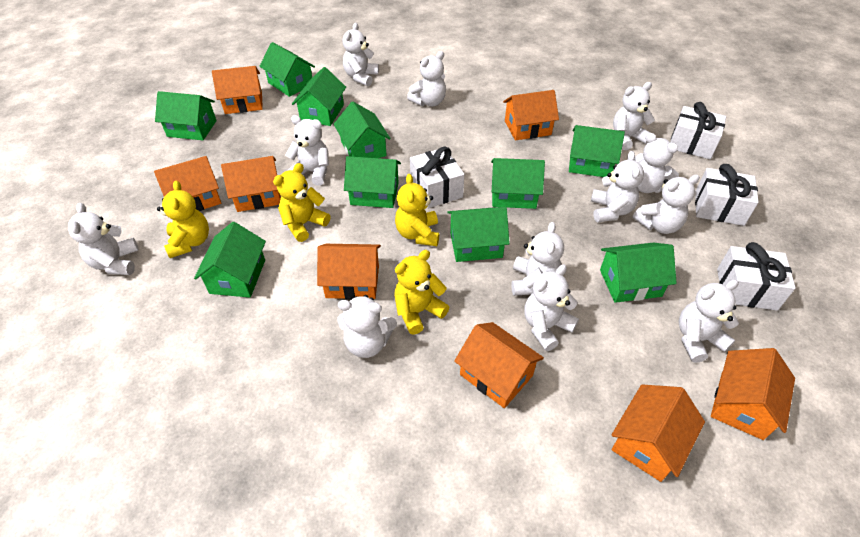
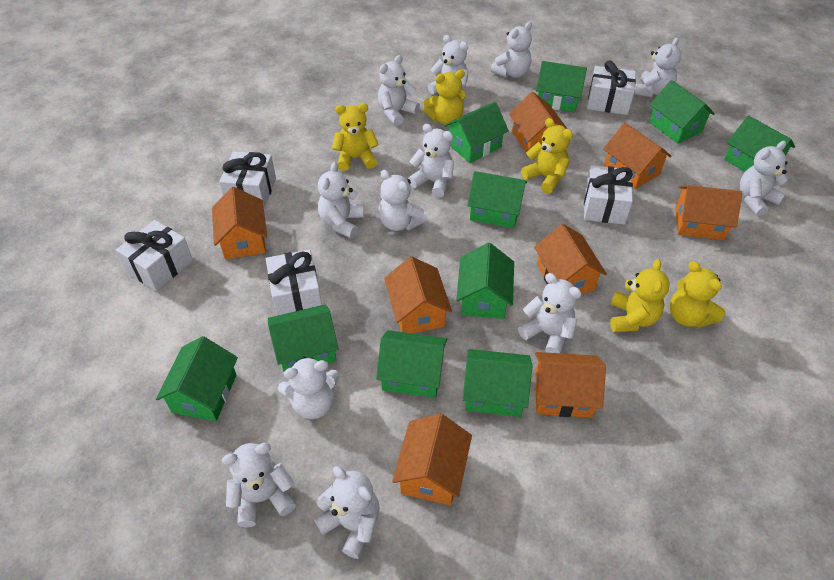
white gift: [410,147,464,208] [670,102,726,159] [695,164,759,226] [717,242,796,311] = 4 -> [116,220,193,291] [219,151,276,208] [266,249,322,316] [584,165,633,225] [587,60,636,115] = 5
yellow teddy bear: [157,181,209,258] [273,163,330,242] [394,250,450,335] [395,174,439,246] = 4 -> [332,103,379,171] [423,70,465,125] [521,118,573,193] [610,259,670,332] [670,261,725,328] = 5

